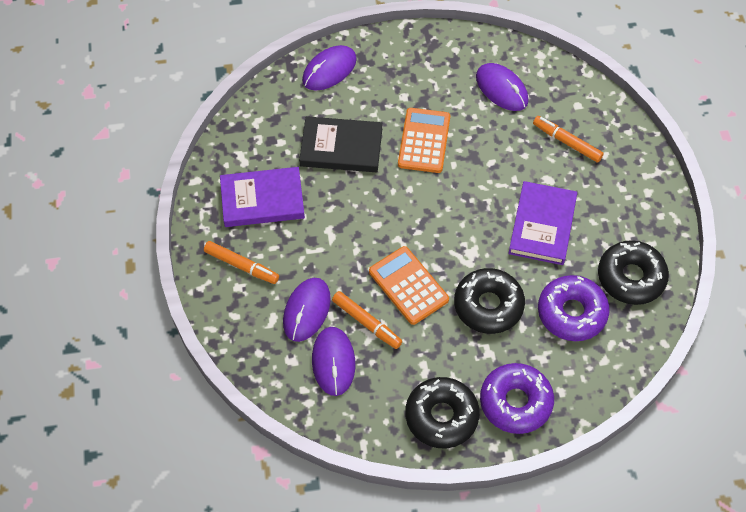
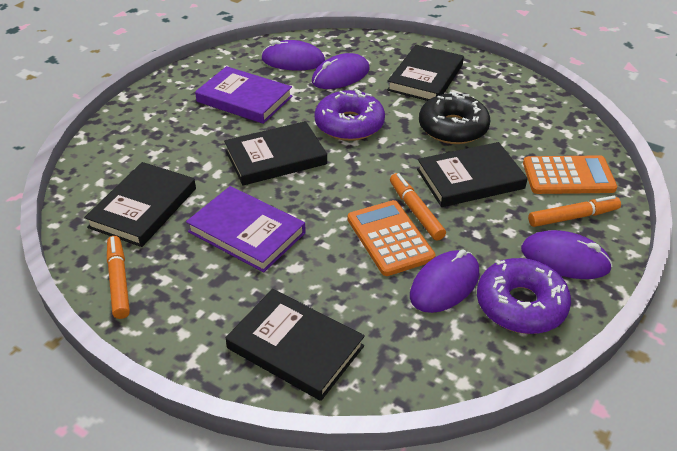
black book: [299,116,382,172] = 1 -> [84,162,196,247] [224,121,327,186] [226,289,365,401] [387,45,464,101] [417,142,528,207] = 5
black donut: [405,377,480,448] [454,268,525,334] [598,240,669,305] = 3 -> [419,92,491,144] = 1

